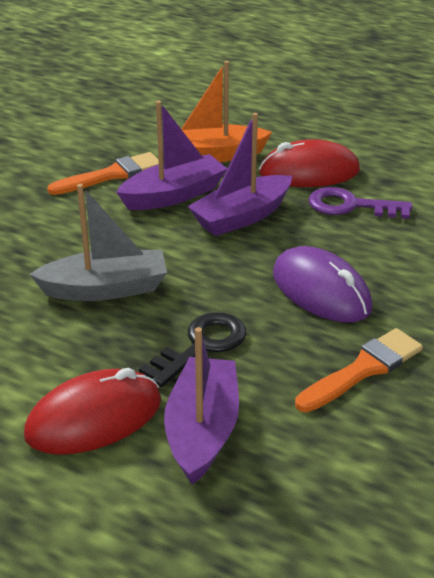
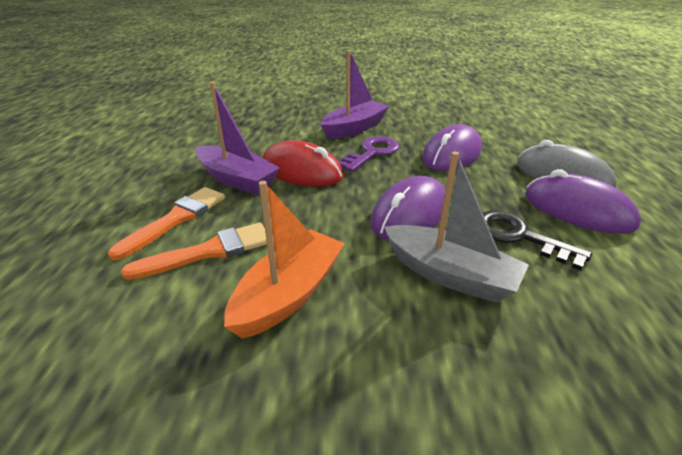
grey mouse: none = 0 -> [517,140,617,188] = 1
purple boat: [116,100,228,210] [164,327,239,485] [188,113,292,236] = 3 -> [195,82,280,195] [321,50,389,139] = 2
purple mouse: [273,246,373,322] = 1 -> [370,176,445,240] [422,124,482,171] [525,169,641,234] = 3
red mouse: [24,368,161,455] [259,139,360,187] = 2 -> [263,140,344,187] = 1

